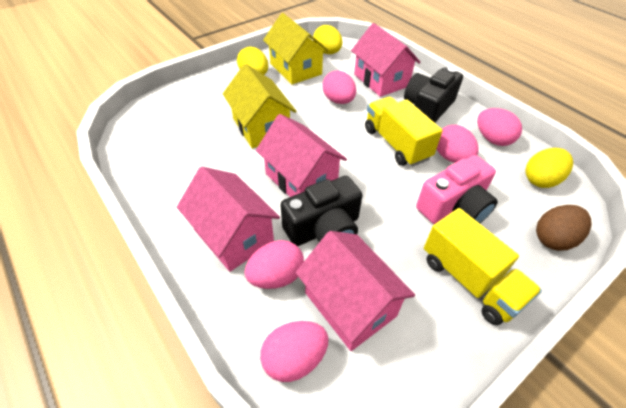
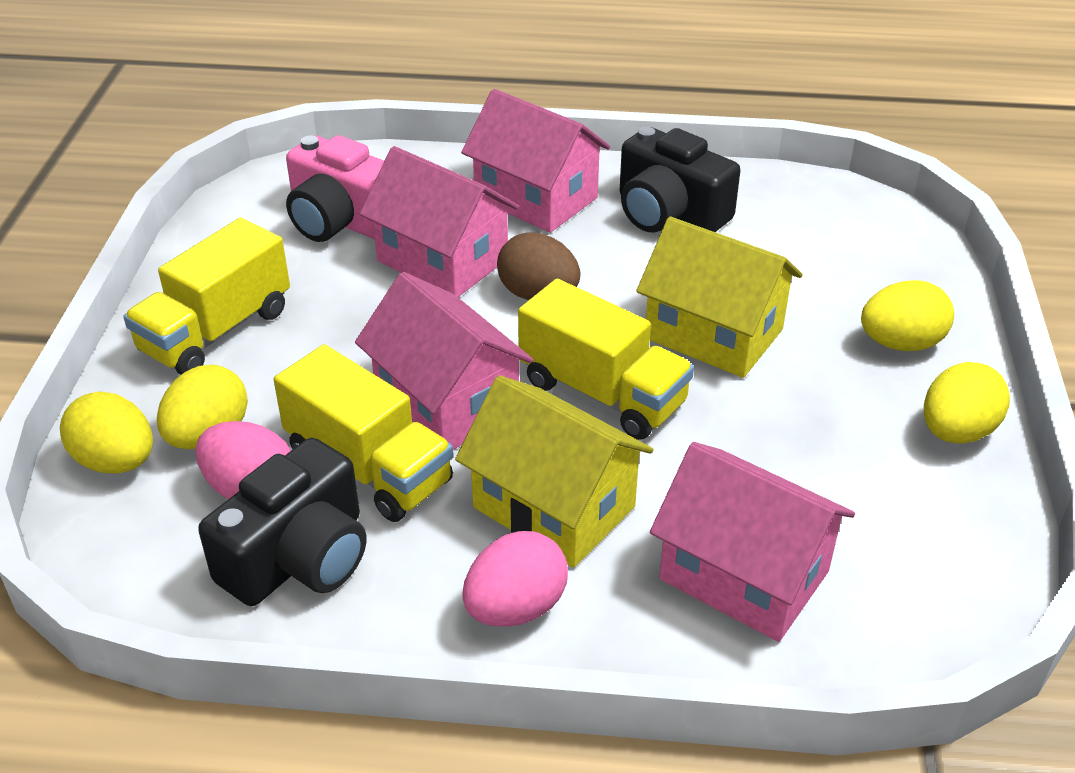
pink egg: [245,240,304,289] [260,321,328,382] [322,70,356,104] [437,125,479,163] [477,108,522,146] = 5 -> [195,421,291,499] [462,531,568,627] = 2
yellow egg: [237,47,268,75] [313,25,342,54] [525,148,573,188] = 3 -> [60,391,153,473] [157,365,248,449] [861,280,954,351] [924,362,1010,444] = 4
yellow truck: [365,97,443,167] [424,208,542,325] = 2 -> [123,217,290,375] [274,344,453,522] [518,279,694,440] = 3

